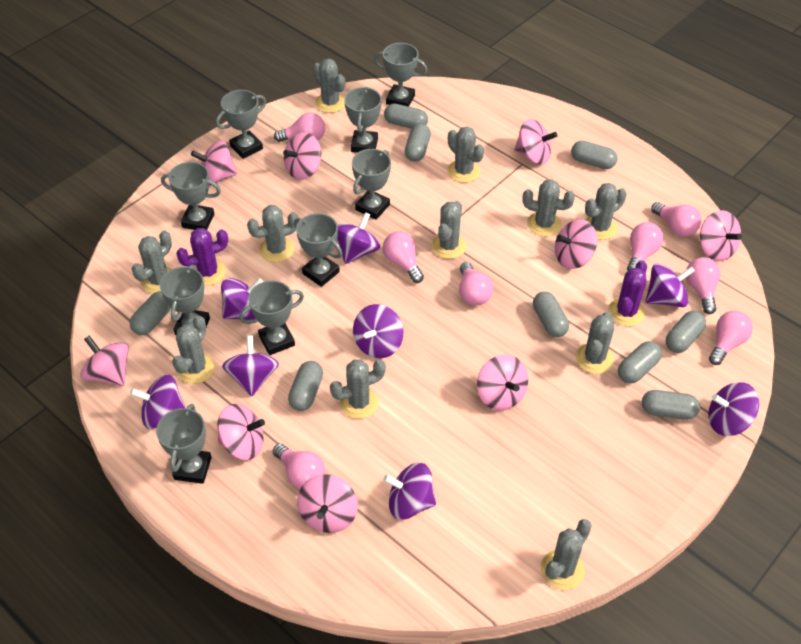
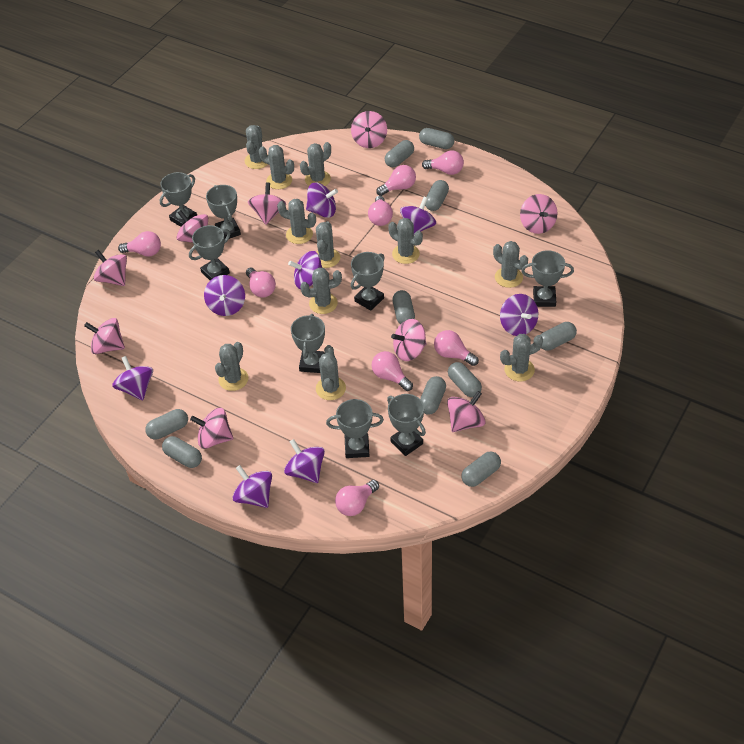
grey capsule: [130,291,171,335] [288,361,323,411] [384,103,428,129] [405,123,431,162] [533,292,569,337] [571,141,618,169] [618,341,662,383] [642,390,700,420] [666,311,706,353] = 9 -> [145,409,188,440] [162,436,202,468] [385,140,414,167] [392,290,415,324] [419,128,454,149] [420,376,446,415] [425,180,449,211] [448,362,482,397] [461,452,501,487] [540,322,577,350] = 10
grey trophy: [156,404,212,484] [160,265,210,335] [161,162,221,230] [216,90,266,159] [239,280,304,355] [294,213,342,287] [344,87,382,153] [352,149,391,220] [374,43,427,107] = 9 -> [160,172,197,227] [189,225,230,280] [206,185,241,240] [291,314,325,373] [326,399,384,458] [351,252,385,311] [387,394,426,456] [521,250,574,307] = 8
purple cactus: [176,228,228,286] [608,260,647,326] = 2 -> none = 0

